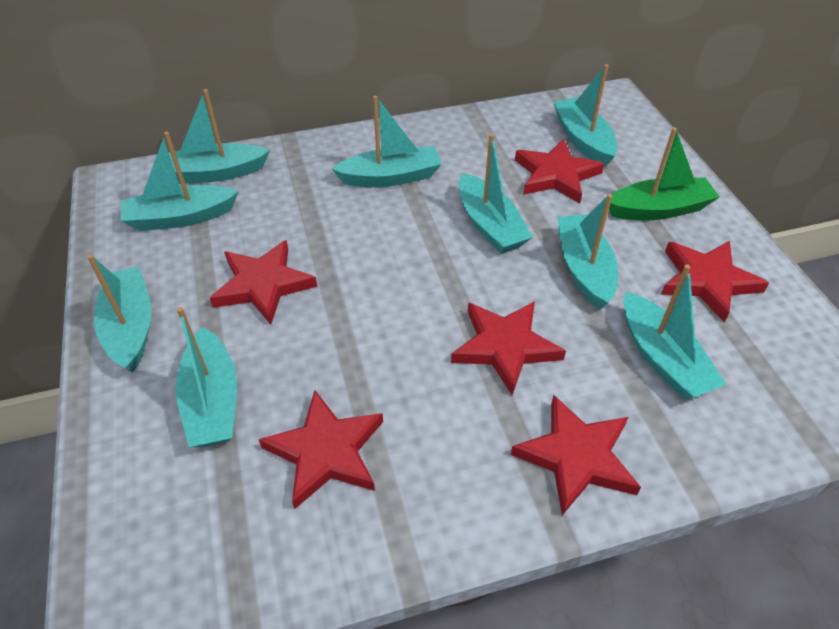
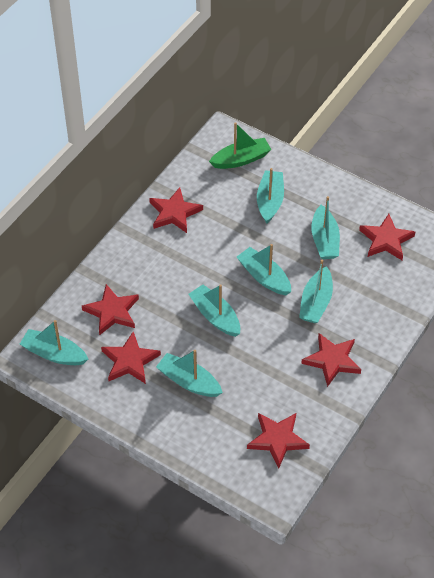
turquoise boat: [87,254,152,373] [121,132,239,231] [169,89,270,184] [175,307,237,447] [332,96,442,187] [459,134,533,254] [553,64,618,167] [557,194,618,309] [624,264,726,399] = 9 -> [20,320,88,365] [156,350,223,397] [188,284,240,337] [237,244,291,295] [257,168,284,223] [299,260,333,323] [311,196,340,259] = 7

